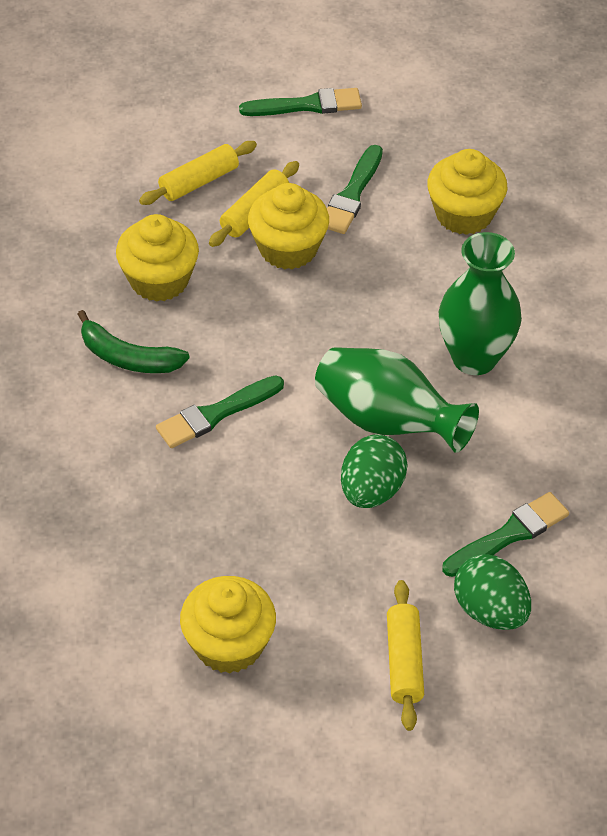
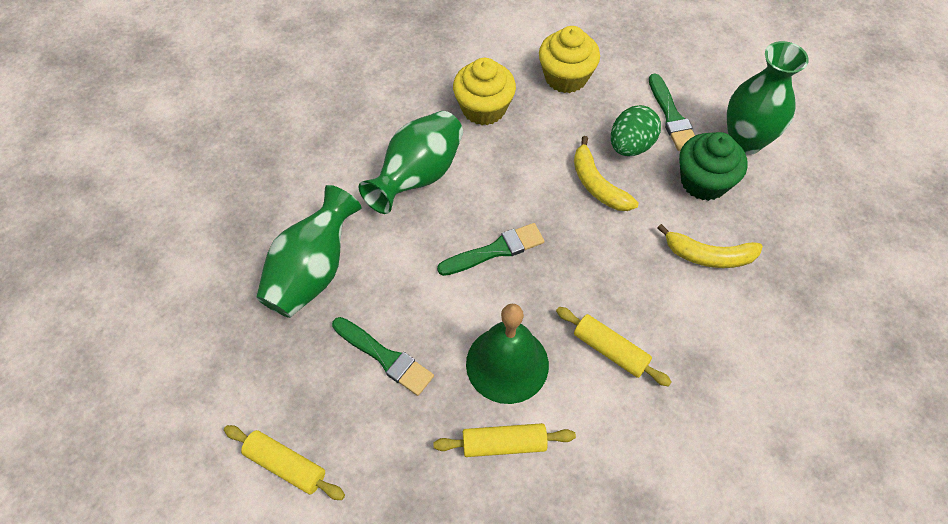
green banana: [77,310,190,373] = 1 -> none = 0
green bell: none = 0 -> [466,304,549,404] = 1
green brush: [156,375,284,448] [239,88,362,116] [327,145,383,234] [442,492,569,577] = 4 -> [332,317,434,396] [437,223,544,276] [649,74,695,151] = 3
green cupcake: none = 0 -> [679,132,748,201] = 1
green egg: [341,435,408,508] [454,554,531,630] = 2 -> [611,105,661,156] = 1
green vase: [315,347,479,453] [439,232,522,375] = 2 -> [256,185,361,318] [359,111,463,214] [727,41,809,155] = 3
yellow banana: none = 0 -> [574,136,639,211] [657,224,763,268] = 2
yellow cupcake: [116,214,199,302] [180,576,276,674] [248,183,329,270] [427,149,507,235] = 4 -> [453,58,516,125] [539,26,600,93] = 2

